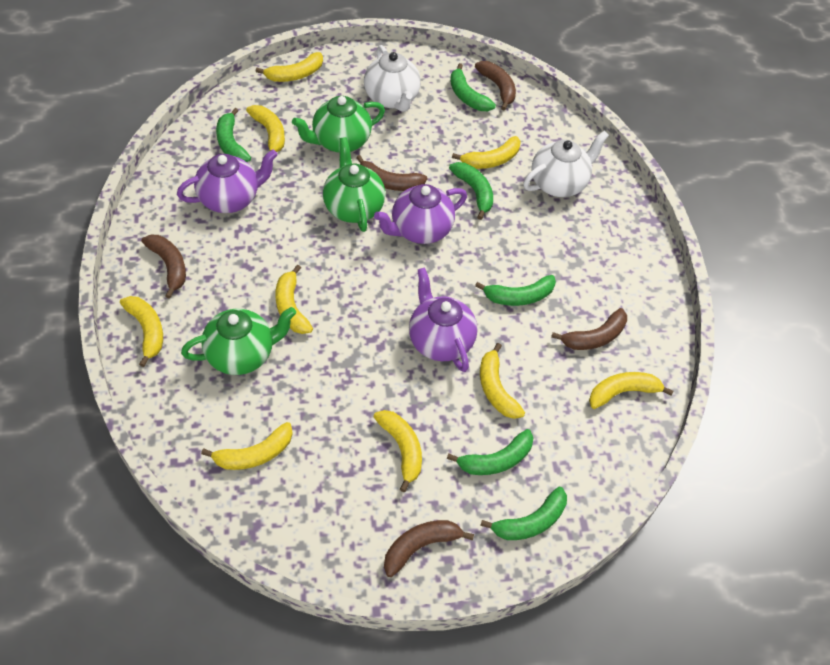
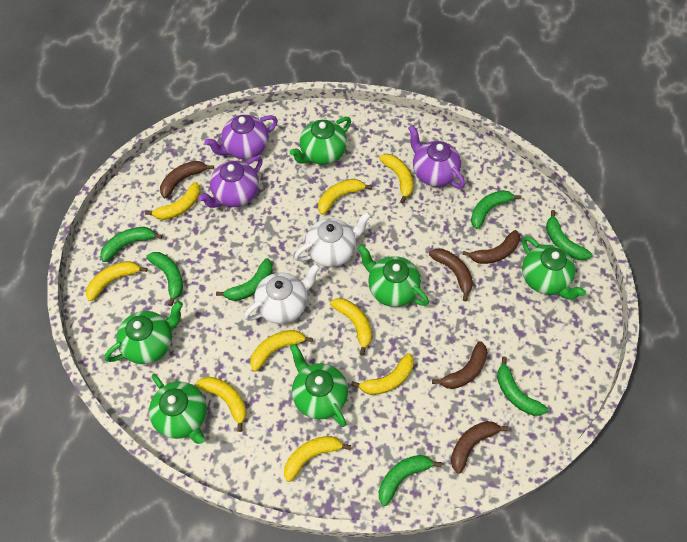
green banana: [216,108,251,162] [447,429,533,475] [449,162,493,220] [450,63,496,111] [475,275,556,306] [480,487,567,540] = 6 -> [100,227,162,262] [146,252,183,306] [216,258,272,301] [379,455,442,506] [471,190,521,229] [497,356,548,416] [546,210,592,260] = 7
green teapot: [181,307,296,375] [292,96,385,153] [323,137,386,232] = 3 -> [105,301,183,364] [149,374,207,444] [290,117,351,165] [290,344,348,427] [358,245,429,307] [522,236,586,300] = 6

